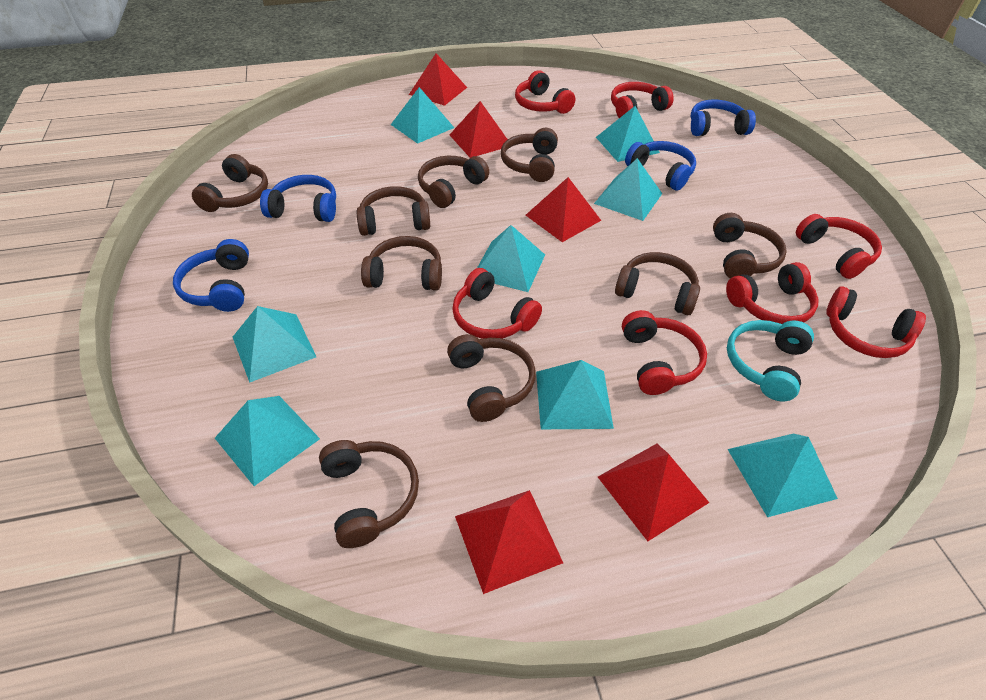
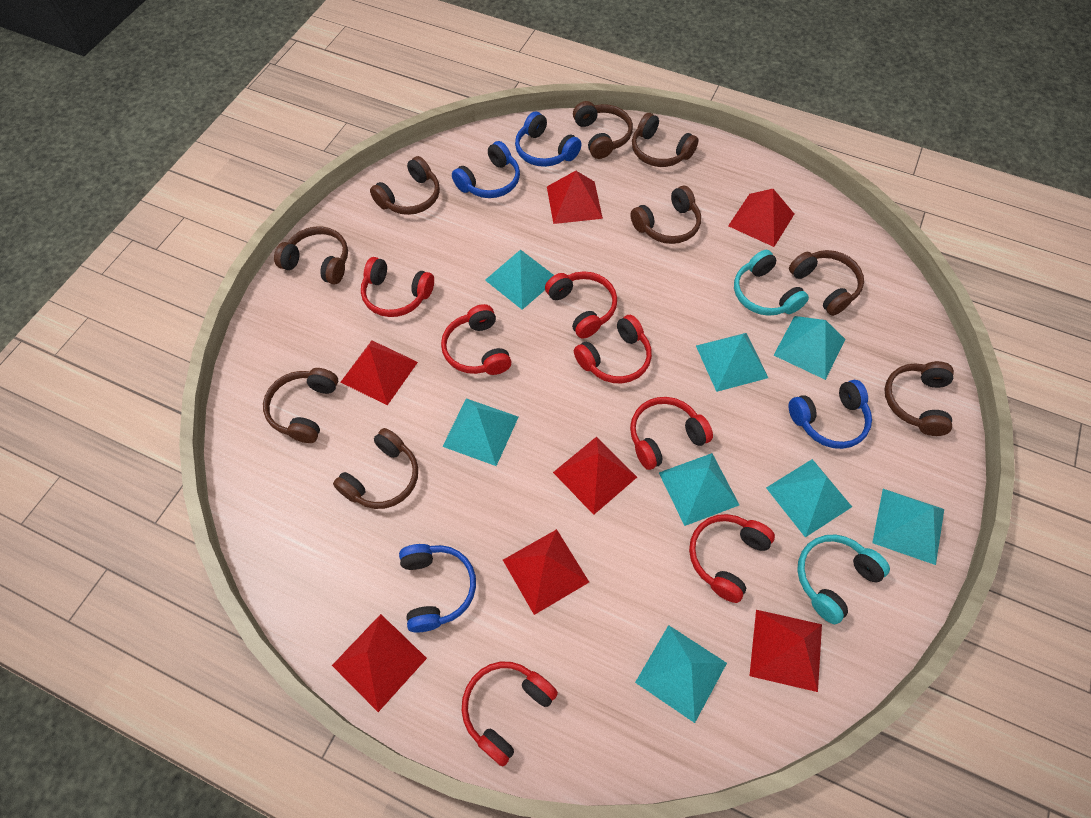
red pyramid: [409,53,467,106] [450,101,508,158] [455,490,563,594] [526,177,601,242] [598,444,709,541] = 5 -> [332,614,427,712] [341,340,418,405] [503,529,589,615] [547,171,603,224] [553,437,637,515] [728,189,794,247] [750,610,822,692] = 7
turquoise headphones: [727,320,814,401] = 1 -> [734,250,809,316] [797,535,890,624] = 2

